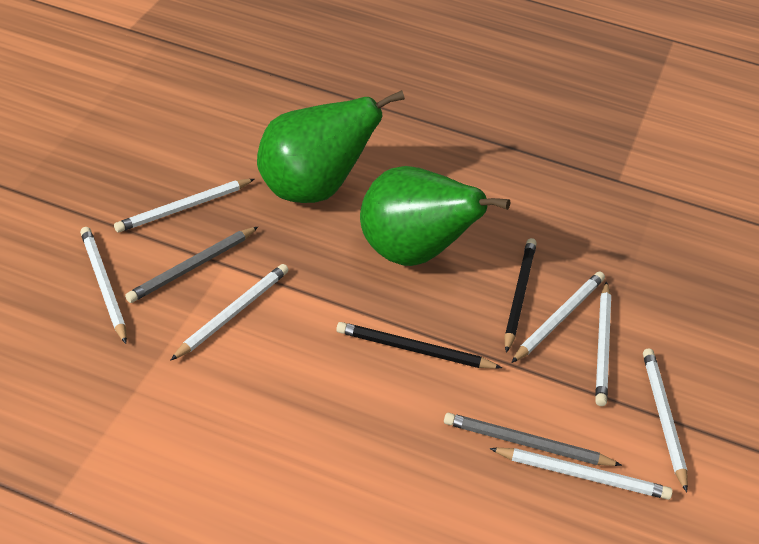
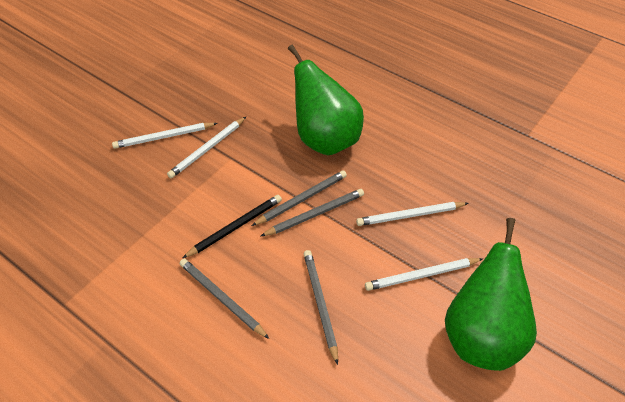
black pencil: [336,322,502,369] [504,238,537,353] = 2 -> [182,195,282,258] = 1
grey pencil: [125,227,258,303] [444,413,622,466] = 2 -> [180,259,269,339] [252,170,347,226] [261,189,364,236] [304,250,338,365] = 4
white pencil: [80,227,127,344] [114,179,254,233] [170,264,289,361] [489,448,673,500] [511,272,605,363] [595,281,611,406] [643,348,688,492] = 7 -> [112,123,217,149] [167,117,246,178] [356,202,468,226] [365,258,482,291] = 4

